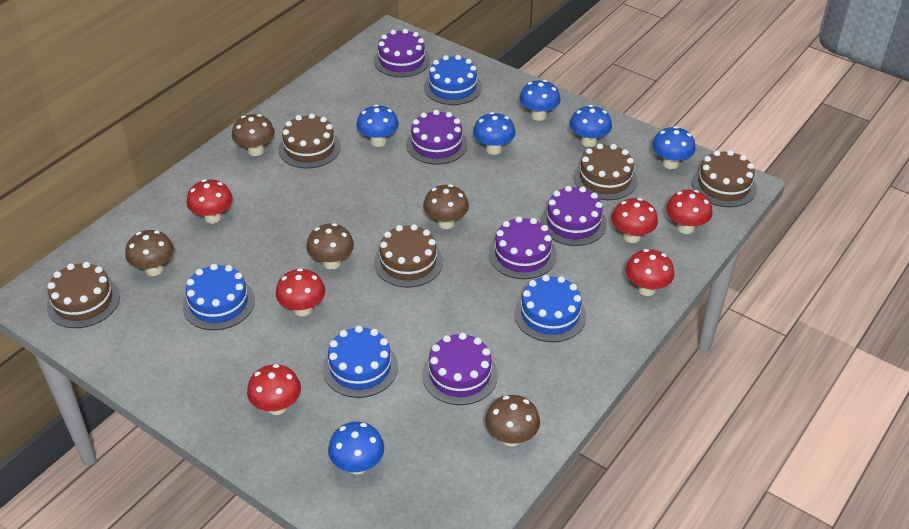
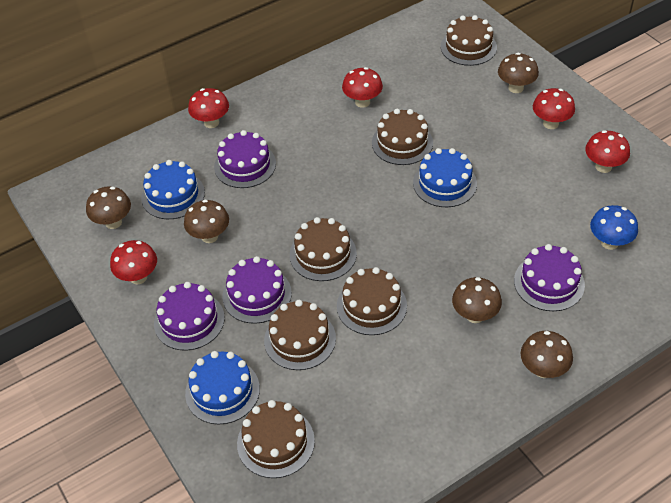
blue cake: [183,264,255,330] [323,326,398,398] [424,55,482,105] [514,275,586,342] = 4 -> [141,160,205,219] [185,351,260,424] [413,148,477,207] = 3
blue mushroom: [328,422,384,475] [356,105,399,147] [473,112,516,155] [519,80,560,121] [570,105,612,147] [652,126,696,169] = 6 -> [590,205,638,250] = 1
brown cake: [47,262,120,328] [279,113,341,168] [374,224,443,287] [574,143,637,200] [692,150,757,207] = 5 -> [237,400,315,478] [264,300,336,370] [290,217,357,281] [337,267,407,335] [372,109,433,165] [441,15,497,66] = 6
purple cake: [374,29,430,77] [406,110,468,165] [422,333,498,405] [489,216,557,279] [540,186,607,246] = 5 -> [154,282,225,351] [214,130,276,188] [222,256,292,324] [514,244,585,311] = 4
red mushroom: [187,179,233,224] [247,364,301,415] [276,268,325,316] [611,198,658,243] [626,249,674,296] [666,190,712,234] = 6 -> [110,240,157,284] [188,88,229,128] [342,67,383,108] [533,88,575,129] [585,130,630,173] = 5

